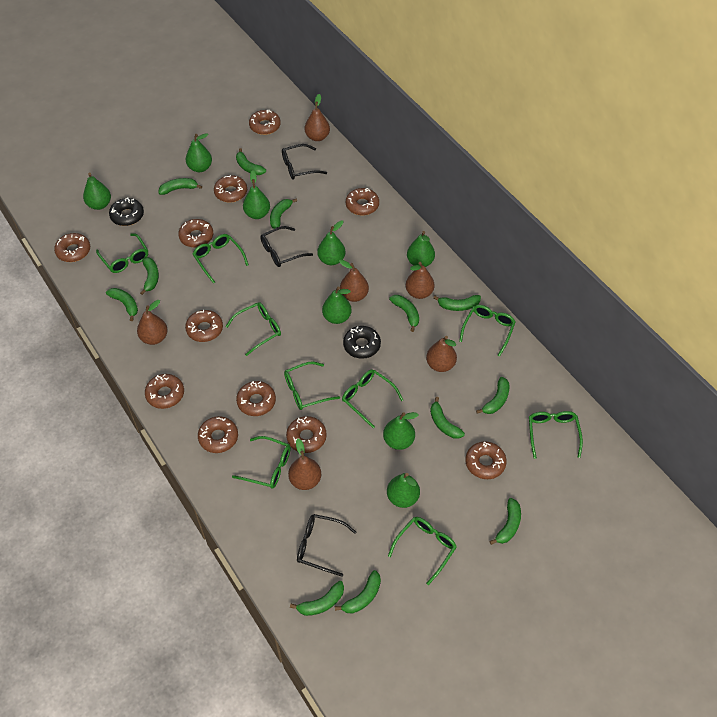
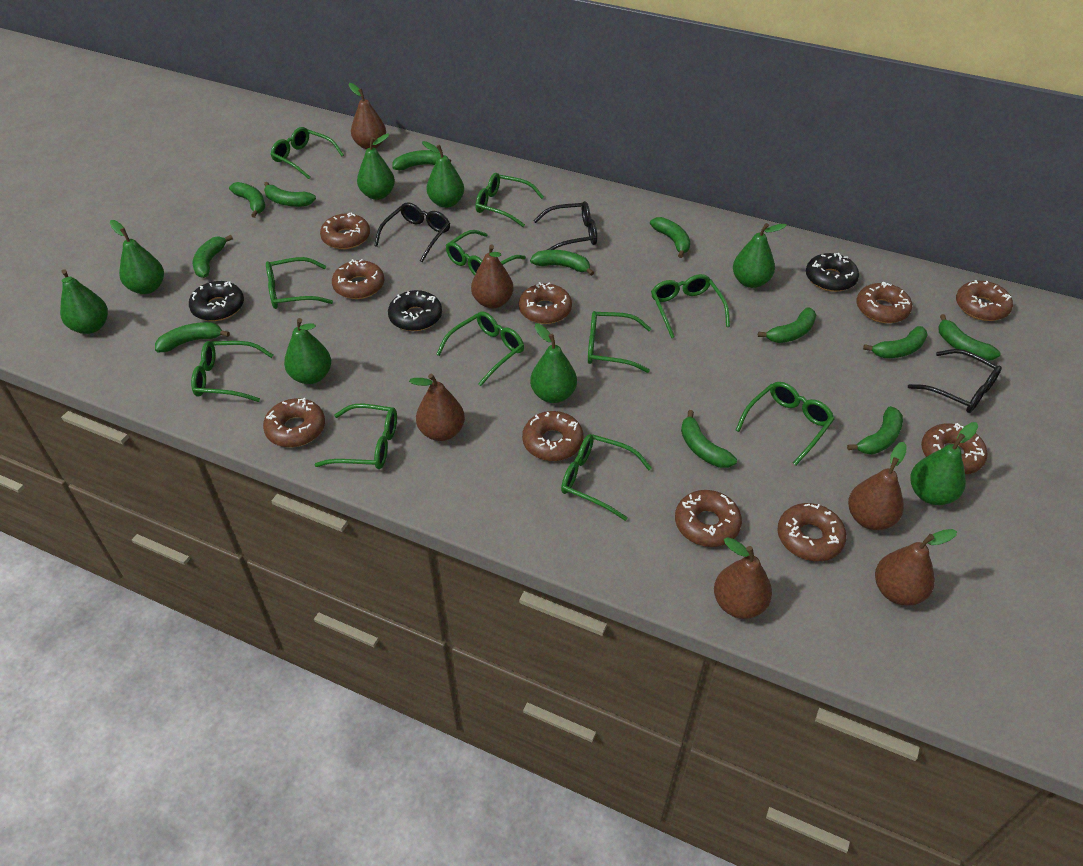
black donut: [109,197,144,226] [343,326,381,359] = 2 -> [189,281,244,321] [388,290,442,331] [806,253,859,292] = 3
brown donut: [54,233,90,262] [145,374,184,409] [178,219,213,248] [185,310,223,342] [198,416,238,453] [214,175,247,202] [236,381,276,416] [249,110,281,135] [286,416,327,453] [346,188,379,215] [465,441,507,479] = 11 -> [263,398,325,447] [320,213,370,249] [332,259,384,299] [519,282,572,324] [522,411,584,461] [675,490,742,547] [777,503,847,561] [857,282,912,323] [921,423,987,474] [956,280,1013,321] = 10
green glasses: [96,233,148,273] [193,234,249,284] [225,302,281,356] [232,436,291,489] [284,362,340,410] [342,369,403,428] [388,517,457,585] [459,305,516,356] [529,411,583,459] = 9 -> [191,341,273,402] [266,257,333,309] [271,127,344,179] [315,404,397,469] [436,311,524,386] [446,230,526,275] [475,173,544,227] [561,434,652,521] [588,311,652,373] [651,274,730,338] [735,382,834,465] = 11

